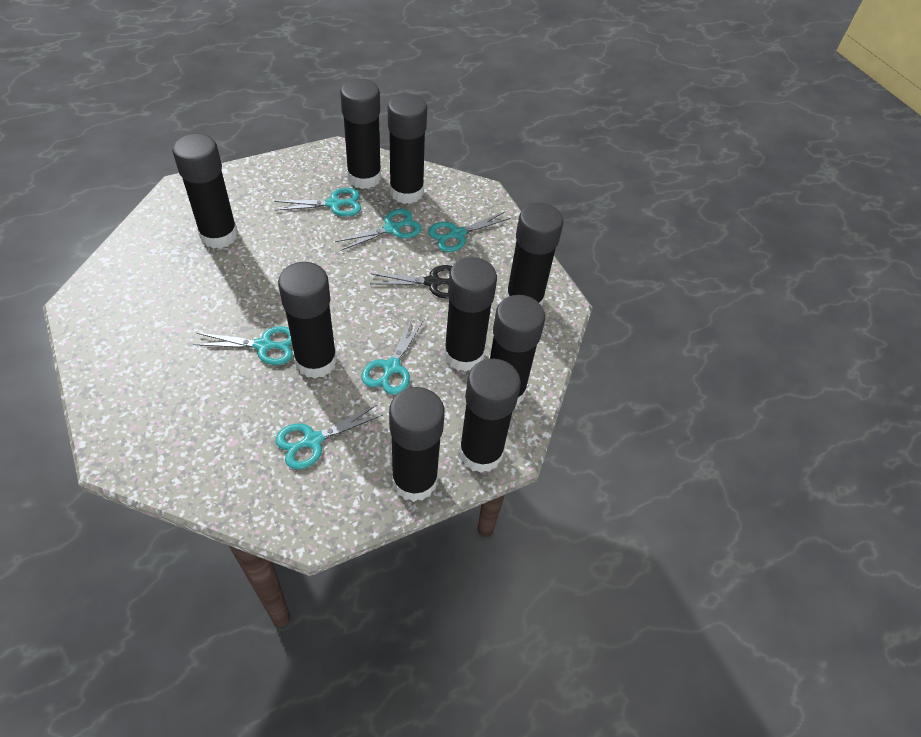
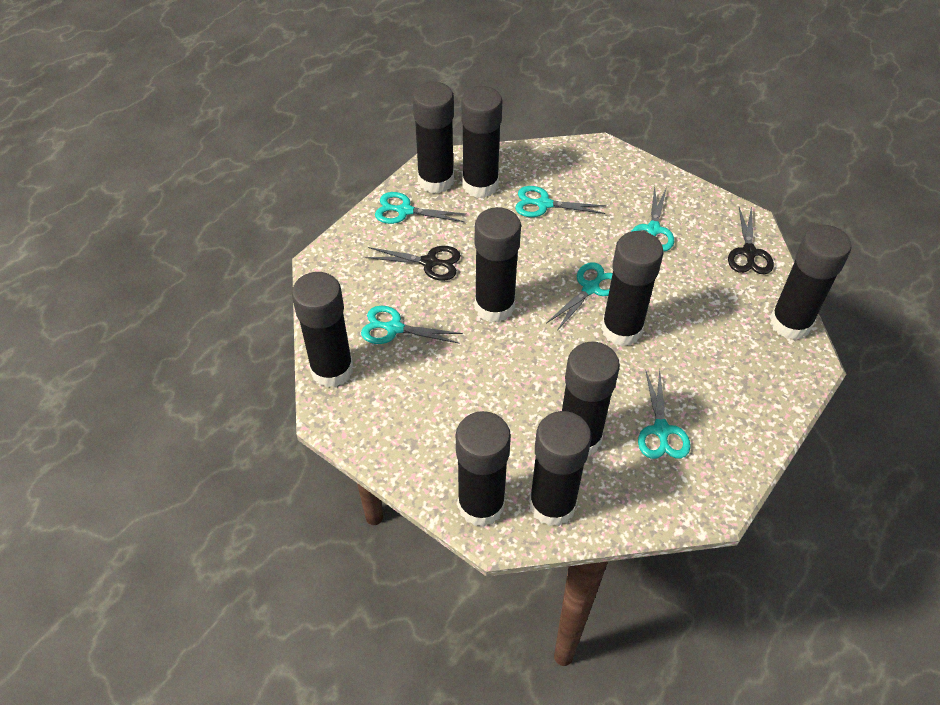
black scissors: [370,265,452,299] = 1 -> [365,246,461,281] [728,206,774,274] = 2

